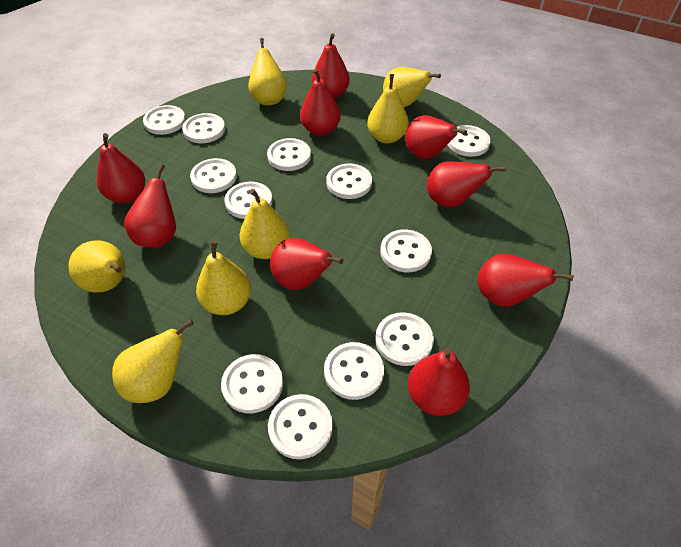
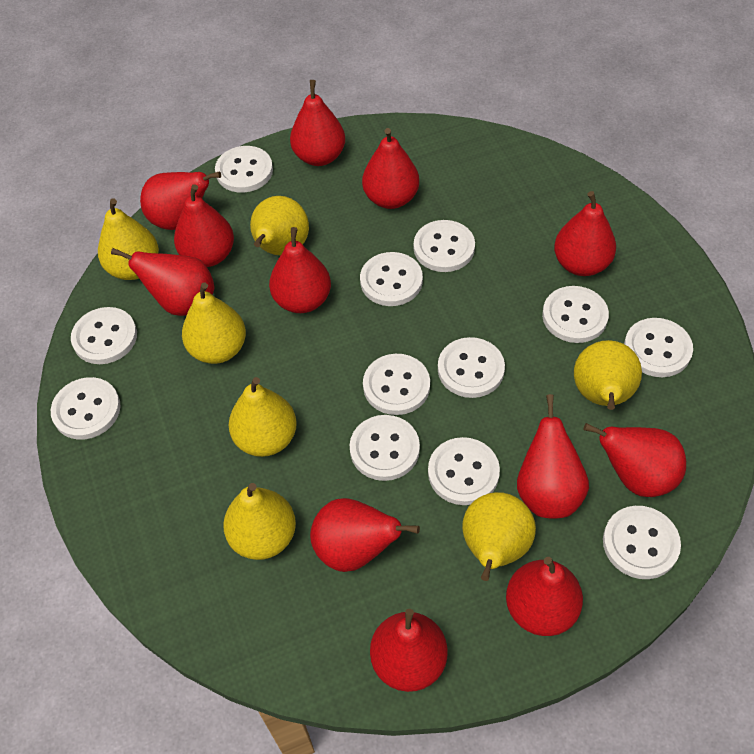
red pear: [97,133,145,203] [124,164,176,248] [270,238,343,290] [300,69,341,136] [312,33,350,99] [405,115,467,159] [408,347,470,416] [427,161,506,207] [478,254,574,307] = 9 -> [111,248,214,316] [140,171,221,230] [174,184,234,267] [269,227,331,313] [290,80,345,166] [310,498,420,572] [362,128,419,209] [370,609,447,692] [506,557,583,636] [517,394,589,519] [554,191,616,276] [584,423,686,497] = 12

